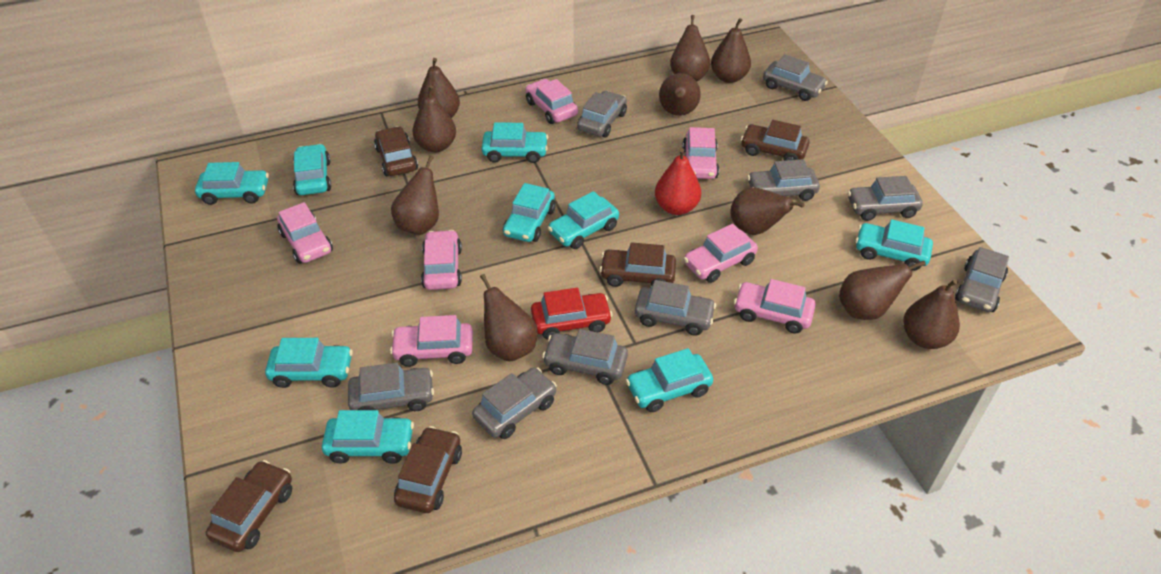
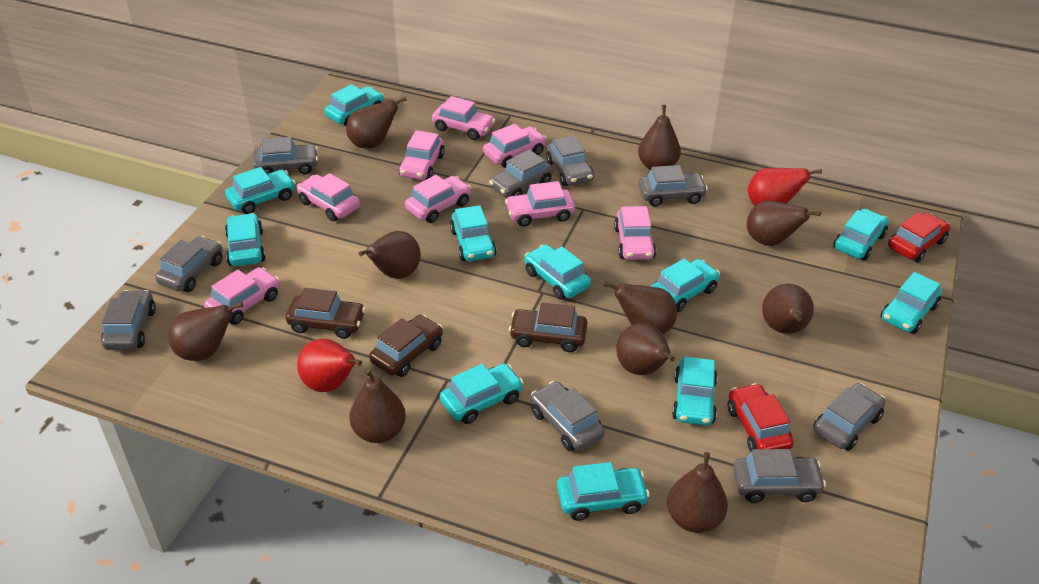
brown car: [206,460,292,552] [374,126,418,176] [394,426,462,513] [599,242,676,287] [741,120,810,161] = 5 -> [286,288,366,339] [369,315,443,377] [509,303,587,352] = 3
pink car: [277,202,333,264] [390,315,473,367] [421,230,462,290] [525,79,578,124] [682,127,719,179] [684,224,758,283] [734,279,816,334] = 7 -> [204,267,279,325] [297,173,360,221] [399,130,445,180] [405,175,471,223] [432,96,495,140] [483,124,547,168] [505,181,575,227] [614,206,656,260] = 8
red car: [531,288,613,340] = 1 -> [728,383,794,452] [888,212,950,262] = 2
red pear: [655,148,701,215] = 1 -> [297,339,362,392] [748,168,822,206] = 2
turquoise car: [195,162,269,205] [265,338,353,388] [293,144,331,195] [322,410,414,464] [481,122,548,163] [503,183,556,242] [548,191,619,249] [626,348,713,412] [855,219,933,271] = 9 -> [225,167,296,214] [225,213,266,266] [324,84,384,126] [440,363,524,424] [450,205,497,261] [525,244,591,300] [557,462,650,521] [651,259,720,312] [672,357,718,426] [833,209,888,260] [881,272,942,334] = 11

